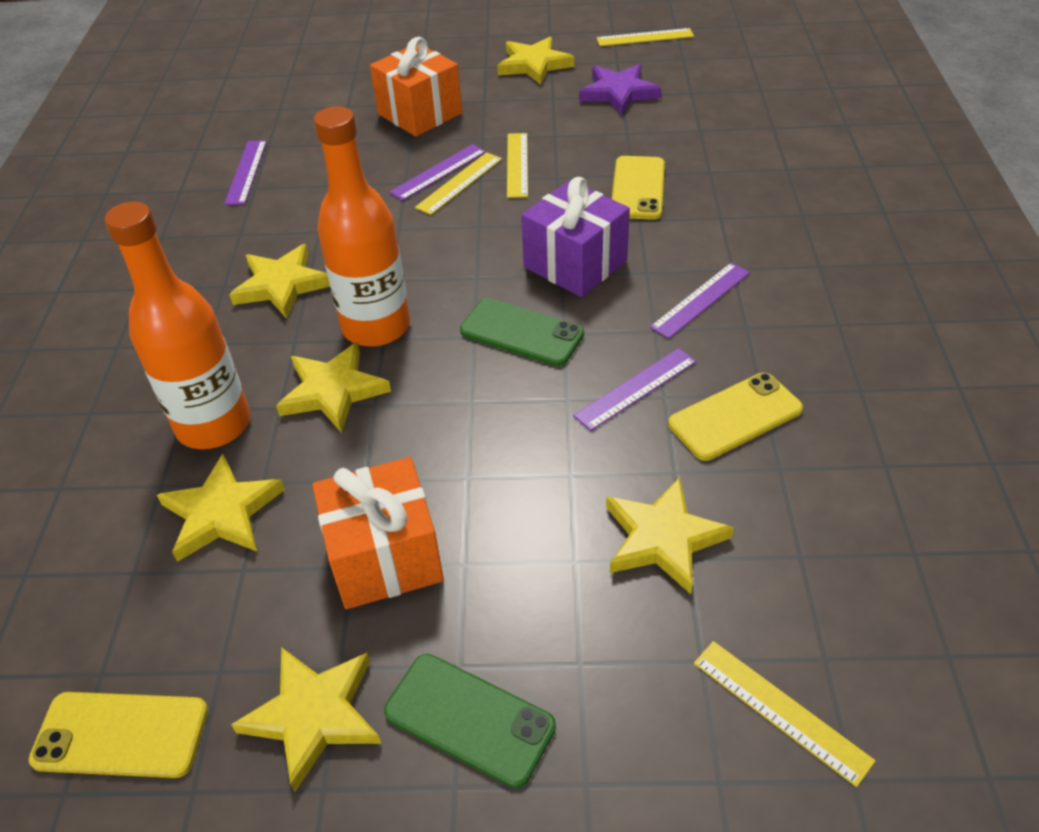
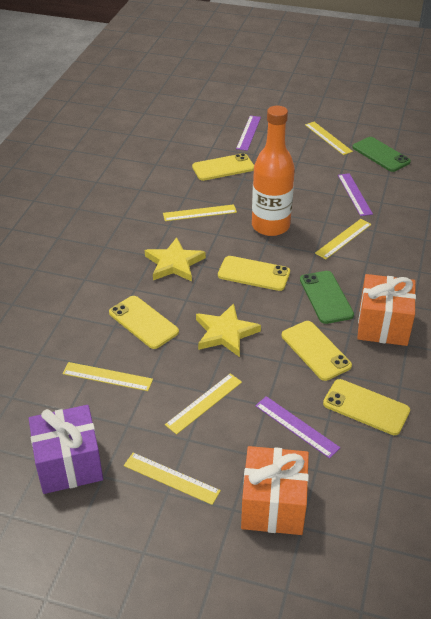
orange bottle: [105,202,250,449] [314,106,410,347] = 2 -> [252,106,295,236] = 1
purple ruler: [224,140,267,205] [389,144,486,201] [573,348,697,431] [650,262,750,339] = 4 -> [236,116,261,151] [255,396,340,459] [338,173,373,216] = 3
purple star: [579,64,661,115] = 1 -> none = 0
yellow phone: [29,692,208,778] [612,156,665,220] [668,373,803,461] = 3 -> [109,296,179,349] [192,153,254,181] [218,256,290,291] [282,321,352,381] [323,379,410,435] = 5
yellow ruler: [415,152,502,215] [507,133,528,198] [597,28,694,46] [694,641,876,787] = 4 -> [62,362,153,391] [124,453,221,505] [163,204,237,221] [165,373,242,434] [305,122,353,155] [315,219,372,259] = 6
yellow star: [157,454,285,562] [229,244,330,319] [231,647,381,792] [276,342,391,433] [497,36,575,85] [606,477,734,594] = 6 -> [145,237,206,281] [196,303,261,357] = 2

